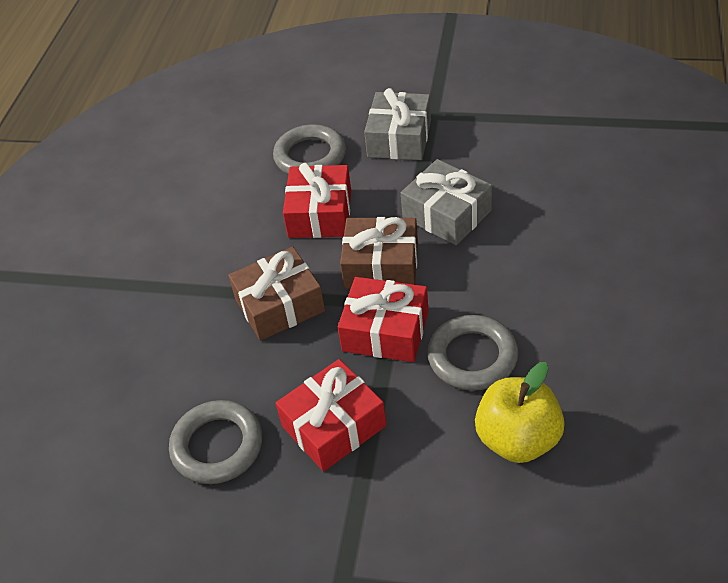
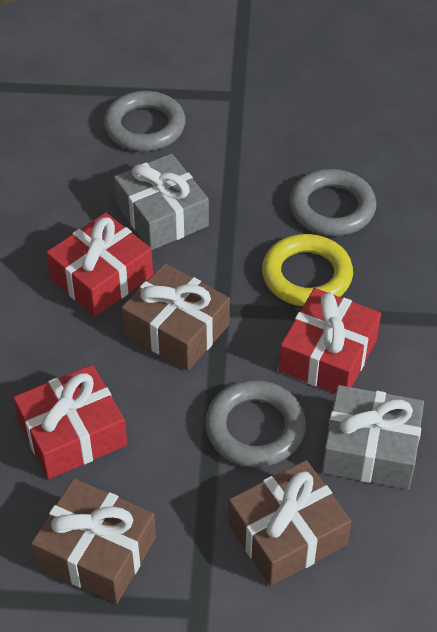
brown gift: [228,247,325,341] [340,217,418,289] = 2 -> [31,478,156,603] [121,263,230,370] [228,460,351,586] = 3
yellow apple: [475,362,565,463] = 1 -> none = 0
yellow ring: none = 0 -> [262,234,353,306] = 1

